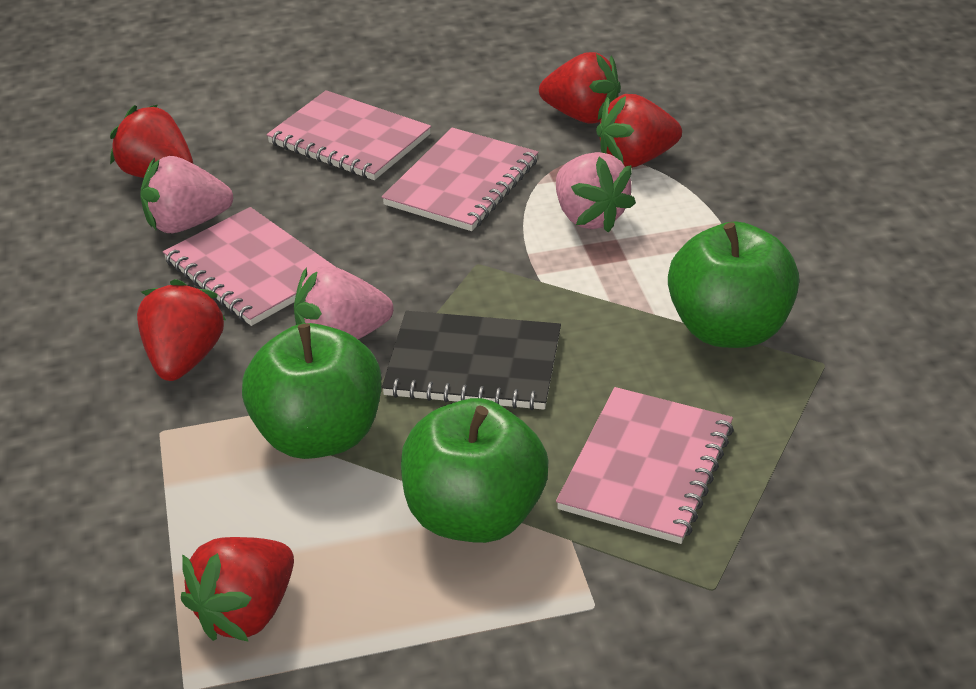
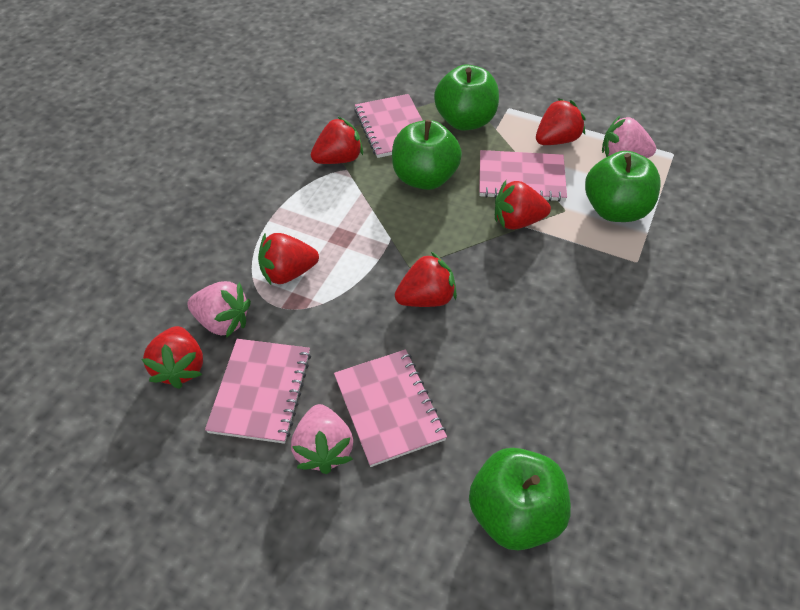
black notebook: [382,311,561,410] = 1 -> none = 0
green apple: [242,323,381,459] [401,398,548,543] [668,222,799,348] = 3 -> [392,120,462,190] [434,65,499,131] [469,448,571,551] [585,151,661,222] = 4
red strawberry: [110,105,193,178] [137,279,226,381] [181,537,294,642] [539,52,621,124] [596,94,682,168] = 5 -> [141,326,203,389] [258,233,319,285] [311,117,363,164] [395,252,457,307] [495,180,551,229] [536,98,585,145] = 6

